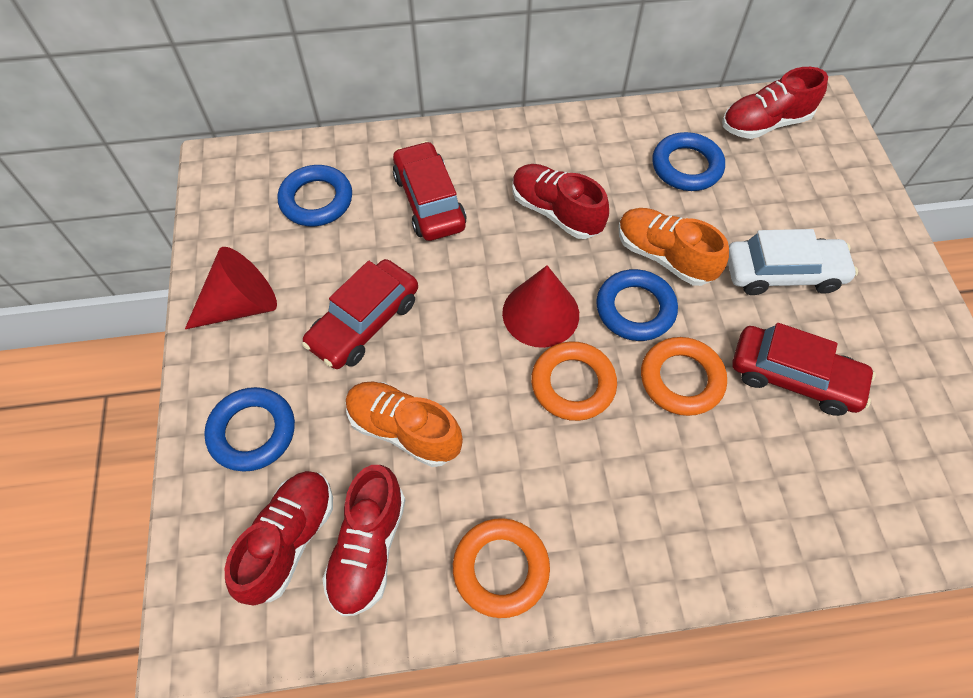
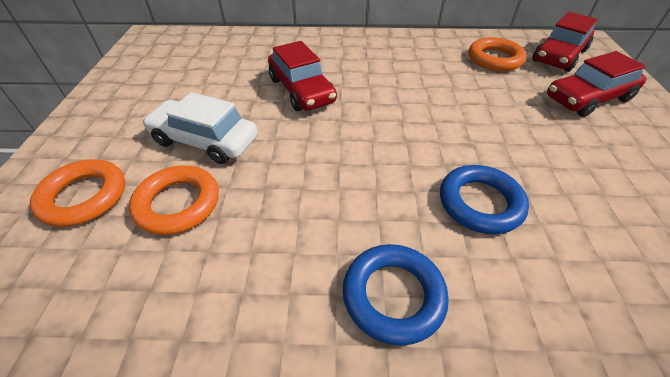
blue ring: [204,387,295,472] [278,165,352,226] [596,269,678,341] [652,132,725,191] = 4 -> [343,244,449,346] [440,165,529,234] = 2
orange shoe: [346,381,463,467] [618,208,729,286] = 2 -> none = 0
red cone: [185,247,277,329] [502,265,579,348] = 2 -> none = 0
red shoe: [225,471,333,606] [322,465,405,617] [512,164,609,239] [722,67,828,139] = 4 -> none = 0

